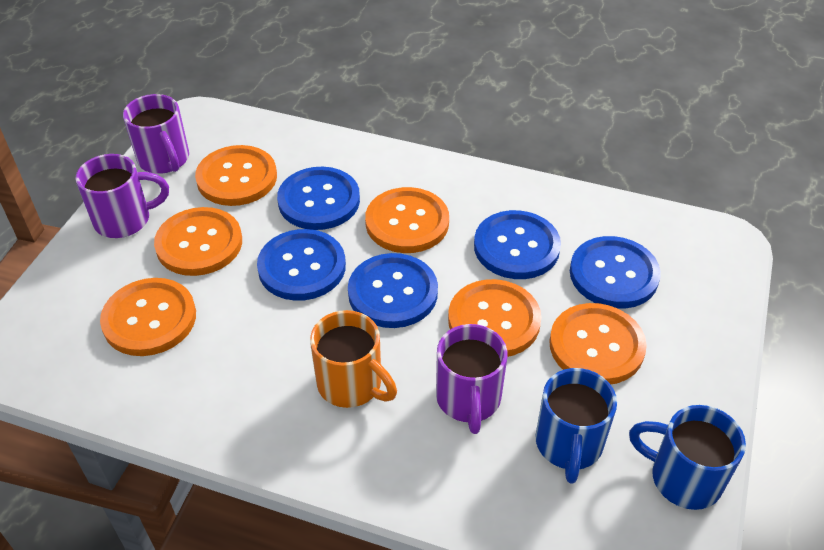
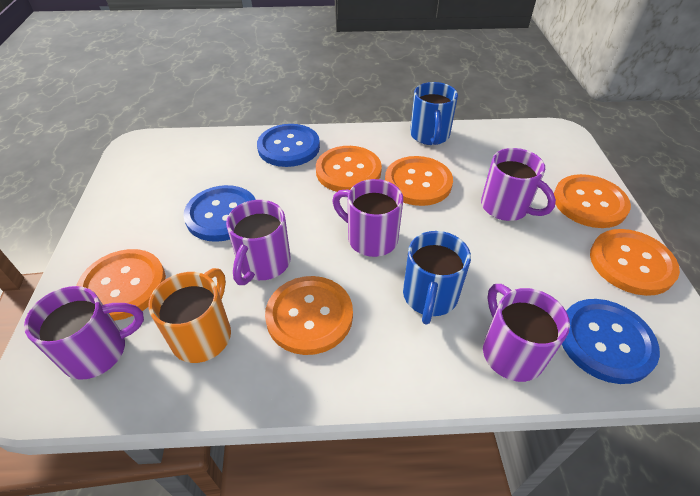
blue button: [257,229,346,301] [277,167,360,230] [348,253,438,328] [474,210,561,279] [570,236,661,309] = 5 -> [183,185,256,242] [257,124,320,167] [562,299,660,384] = 3
purple mug: [75,154,169,238] [123,94,189,174] [436,324,507,434] = 3 -> [24,286,144,380] [226,200,291,285] [332,179,403,257] [481,148,556,221] [483,284,570,382] = 5

